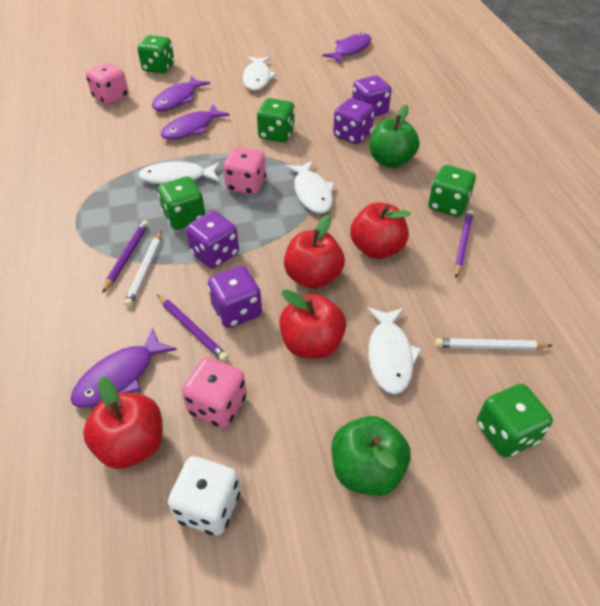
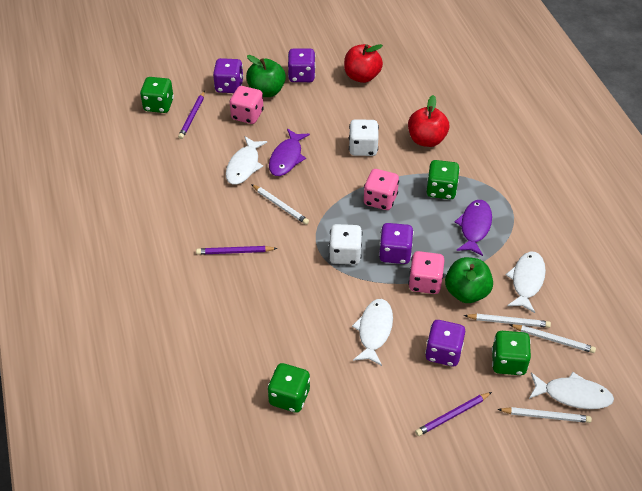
green dice: [137,35,174,73] [158,177,206,230] [257,98,295,142] [428,165,476,217] [477,384,553,457] = 5 -> [140,77,174,113] [268,363,310,413] [426,160,460,199] [492,331,531,375] = 4
purple fish: [71,328,177,408] [152,76,210,111] [161,104,230,140] [322,33,371,63] = 4 -> [269,129,310,176] [454,200,492,256] = 2
red apple: [83,377,163,469] [279,289,346,359] [284,215,345,289] [350,202,411,259] = 4 -> [344,44,383,83] [408,95,449,147] = 2
white dice: [168,456,240,535] = 1 -> [329,224,363,265] [349,119,379,156] = 2
white pencil: [124,231,161,307] [435,338,553,350] = 2 -> [251,184,309,225] [464,314,551,328] [497,407,592,423] [510,324,596,353] = 4

